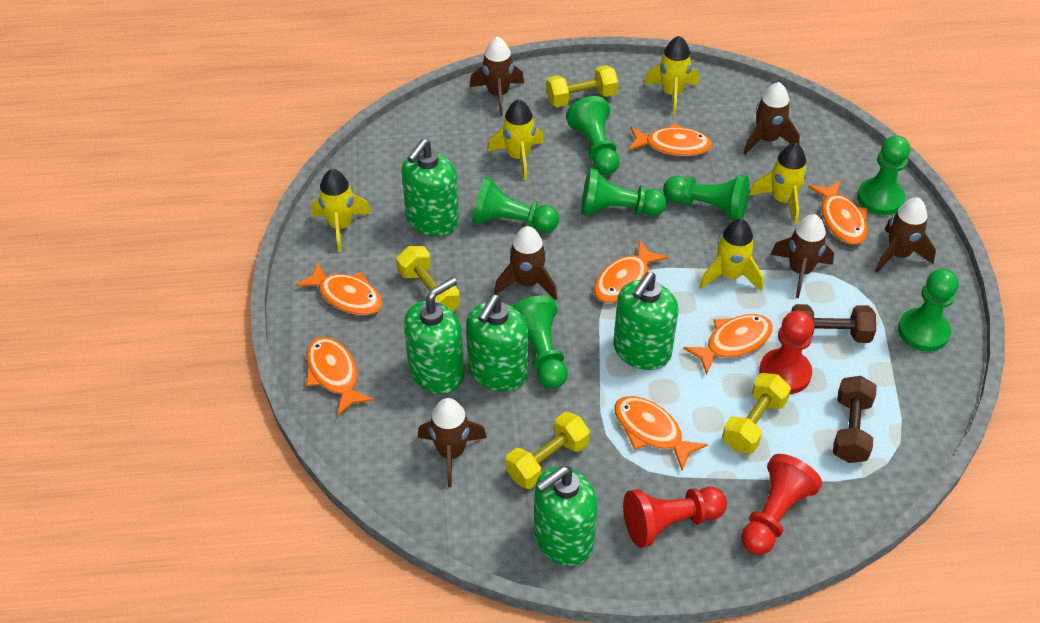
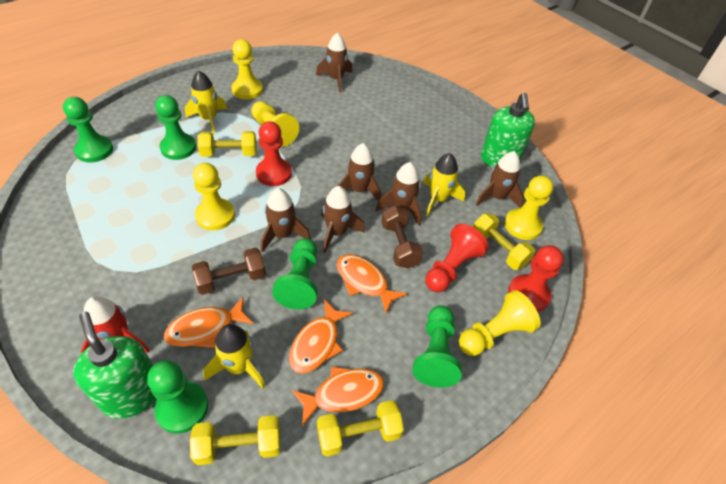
green pawn: [472,177,559,233] [512,295,568,389] [566,96,619,175] [581,168,667,216] [663,174,749,221] [857,135,910,215] [898,269,959,352] = 7 -> [63,97,113,163] [147,360,208,434] [155,95,196,160] [272,238,317,310] [413,305,462,388] = 5
green soap dispenser: [401,139,459,236] [404,277,464,394] [466,294,528,392] [534,466,597,566] [613,272,678,370] = 5 -> [73,311,156,419] [481,93,535,167] = 2
orange fish: [295,262,383,315] [306,337,374,416] [594,240,668,303] [614,396,708,471] [628,123,712,156] [683,314,773,375] [808,180,868,245] = 7 -> [164,297,254,348] [289,299,353,374] [292,366,384,426] [337,254,407,313] = 4
red rocket: none = 0 -> [81,296,150,354] = 1
yellow pawn: none = 0 -> [193,163,235,231] [232,39,263,99] [251,101,299,147] [459,290,541,356] [504,175,553,240] = 5
yellow rocket: [311,169,372,252] [488,99,544,180] [644,36,699,115] [700,219,763,291] [749,143,808,225] = 5 -> [185,71,227,134] [203,324,265,389] [423,153,465,216] = 3

